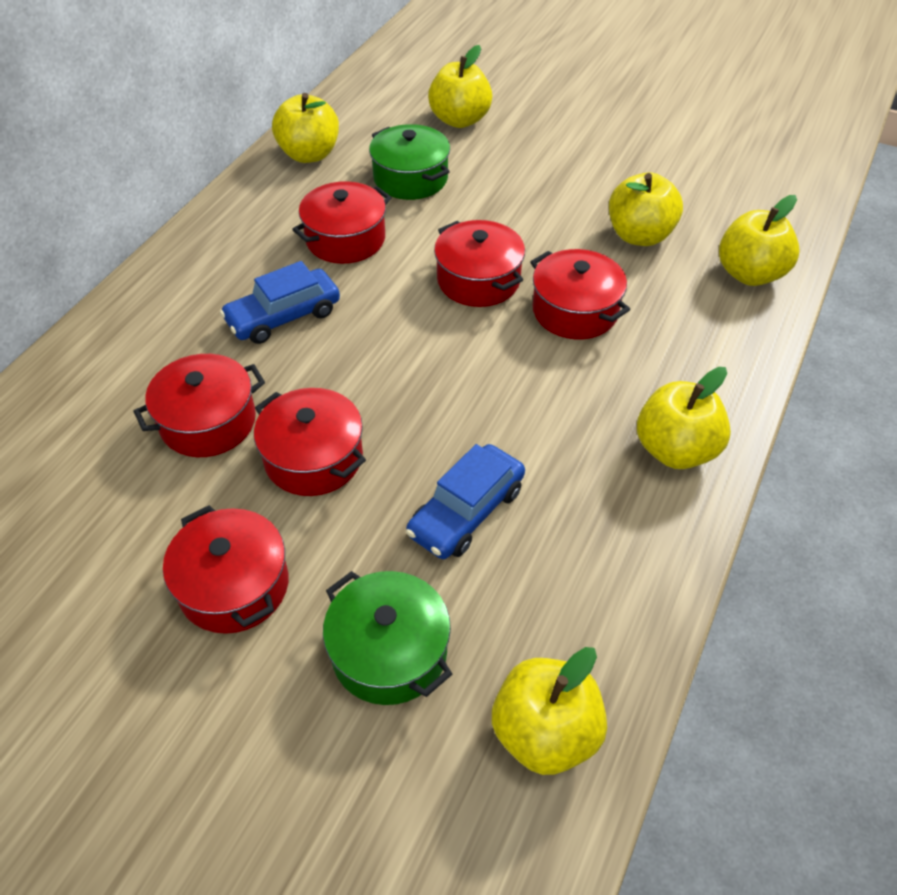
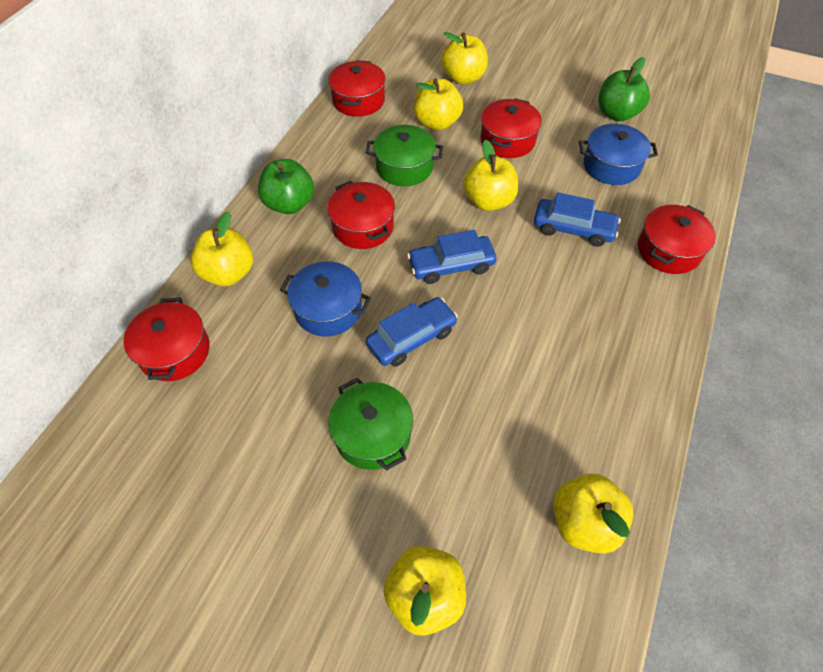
blue car: [220,261,340,344] [406,444,525,559] = 2 -> [366,297,458,367] [407,230,496,284] [534,192,621,247] = 3
blue pot: none = 0 -> [280,261,371,336] [579,124,658,185] = 2
green apple: none = 0 -> [258,159,314,214] [598,57,650,121] = 2
red pot: [133,354,265,457] [163,505,288,634] [254,388,366,496] [292,181,392,264] [434,220,525,307] [531,249,630,340] = 6 -> [123,298,210,381] [328,60,386,117] [328,181,395,249] [481,98,542,158] [638,205,716,274] = 5

